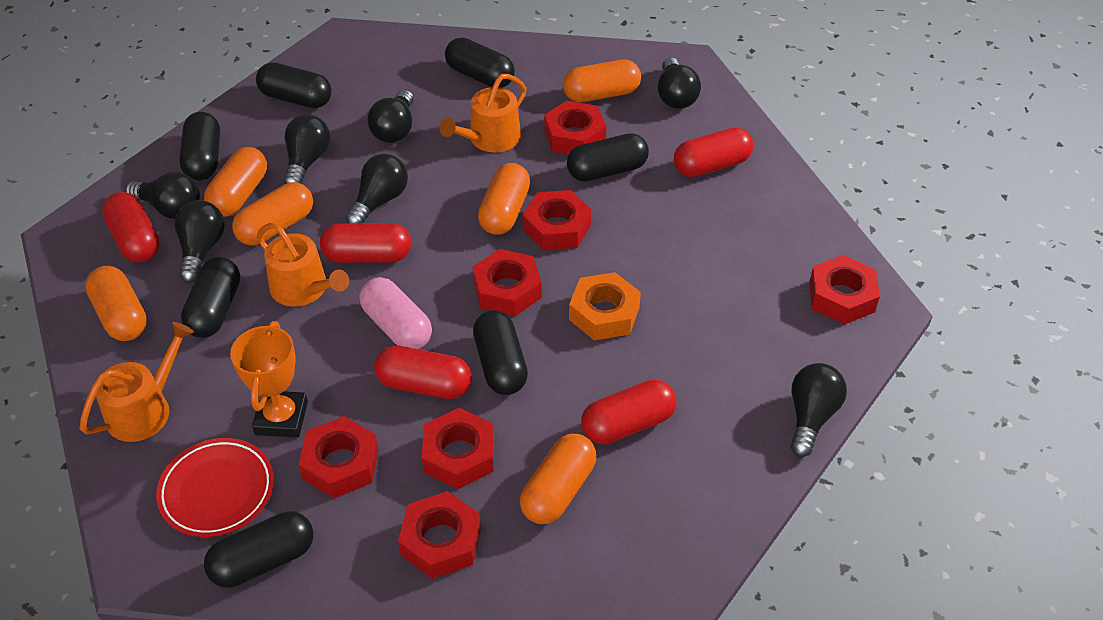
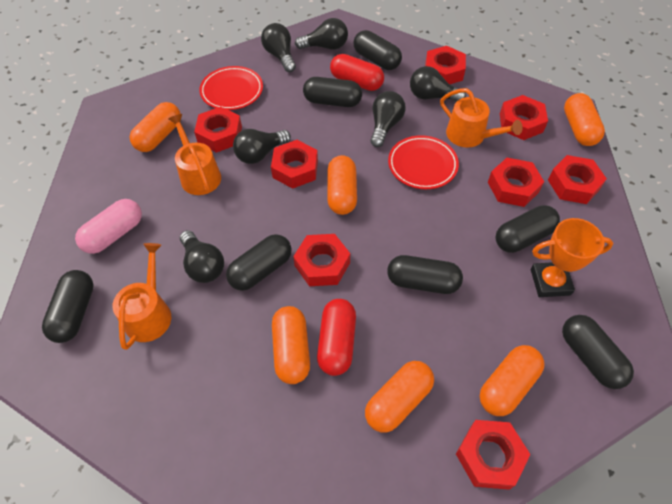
black light bulb: [125,172,200,219] [175,200,225,283] [283,114,330,184] [345,154,408,223] [368,89,413,143] [658,57,701,109] [790,363,847,457] = 7 -> [180,230,224,283] [233,129,291,164] [261,23,296,72] [295,18,348,50] [370,91,406,147] [410,66,466,102] = 6
orange nut: [569,272,641,341] = 1 -> none = 0
red capsule: [102,192,160,262] [320,223,411,263] [374,346,472,399] [581,379,677,445] [674,127,753,177] = 5 -> [317,299,356,376] [330,54,384,91] = 2
red nut: [298,416,378,498] [398,491,481,579] [422,408,494,489] [473,249,542,316] [523,190,591,251] [544,101,606,155] [809,255,880,324] = 7 -> [194,107,242,153] [271,140,318,189] [293,234,350,286] [425,46,466,84] [456,420,531,490] [488,158,544,207] [500,95,548,140] [548,155,607,204] = 8
red plate: [156,438,274,537] = 1 -> [199,66,263,110] [388,135,459,189] = 2

